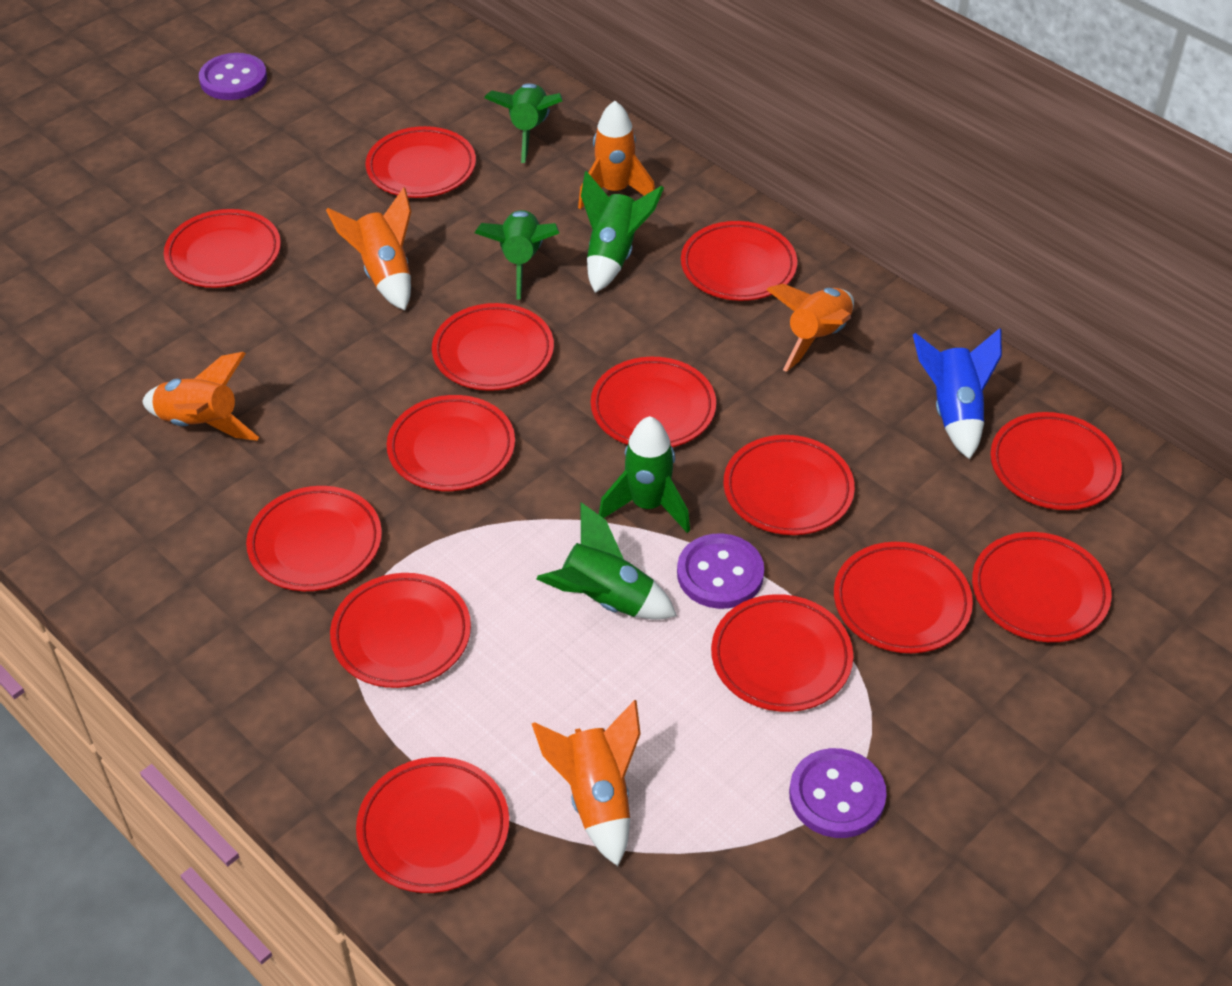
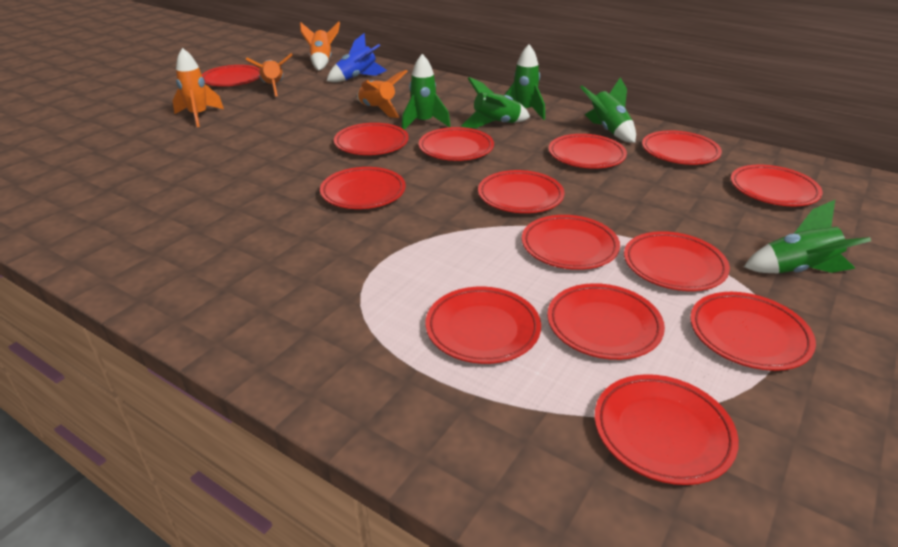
orange rocket: [142,352,259,441] [326,187,411,311] [532,700,641,866] [578,101,655,210] [766,284,854,372] = 5 -> [173,48,224,127] [246,53,293,96] [300,22,340,70] [357,70,408,118] = 4
purple button: [199,53,267,100] [677,533,764,609] [789,748,887,838] = 3 -> none = 0

